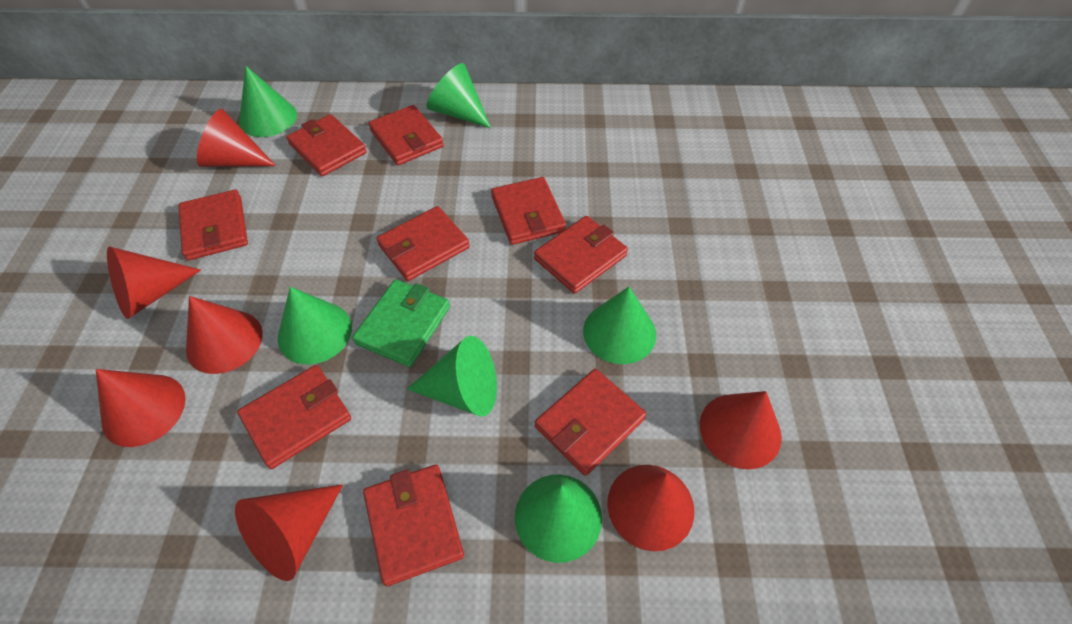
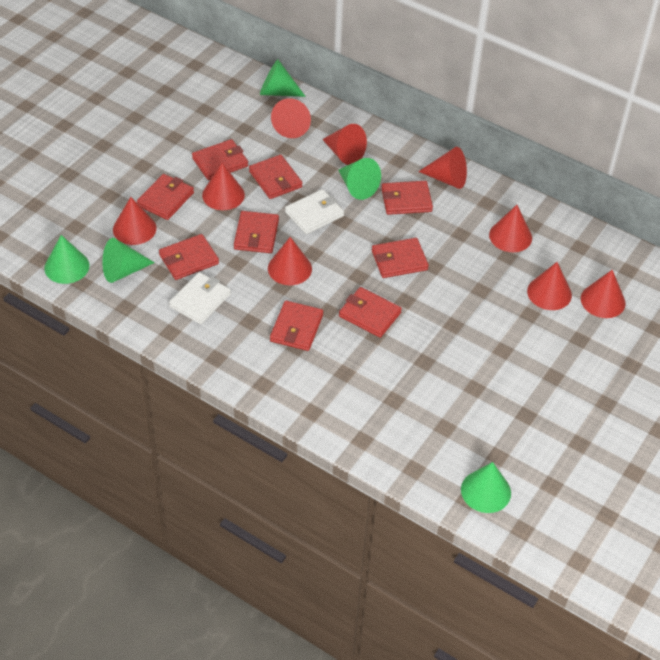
green cone: [239,66,297,137] [278,287,352,364] [407,336,497,417] [426,63,491,128] [515,475,602,563] [583,287,656,364] = 6 -> [44,235,89,284] [102,238,155,283] [260,60,306,97] [339,158,381,200] [461,462,511,513] = 5
green wallet: [352,279,450,367] = 1 -> none = 0
red cone: [96,369,186,447] [107,247,201,319] [186,296,263,374] [197,109,276,167] [235,484,343,581] [607,465,694,551] [700,391,782,469] = 7 -> [113,197,157,245] [202,163,245,210] [268,237,312,285] [271,98,311,138] [322,124,367,165] [418,147,467,189] [489,205,532,252] [527,262,572,310] [581,270,626,318] = 9
white wallet: none = 0 -> [169,272,231,324] [285,189,344,234] = 2

